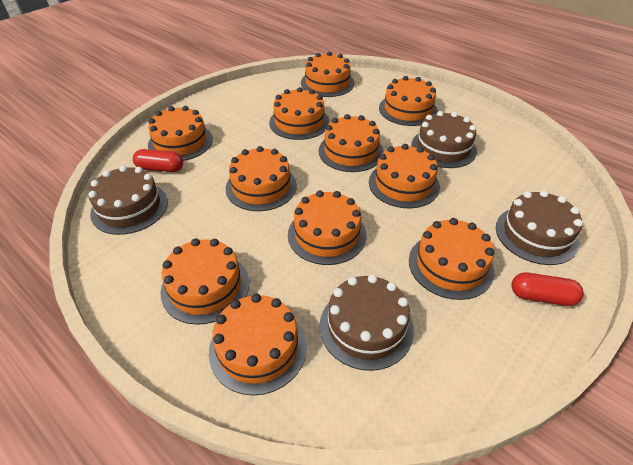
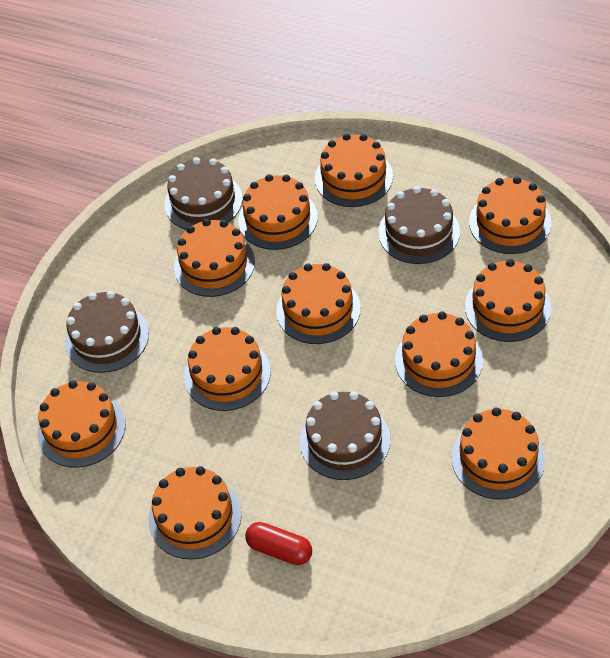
red capsule: [133,149,183,172] [512,272,584,306] = 2 -> [245,522,312,565] = 1

